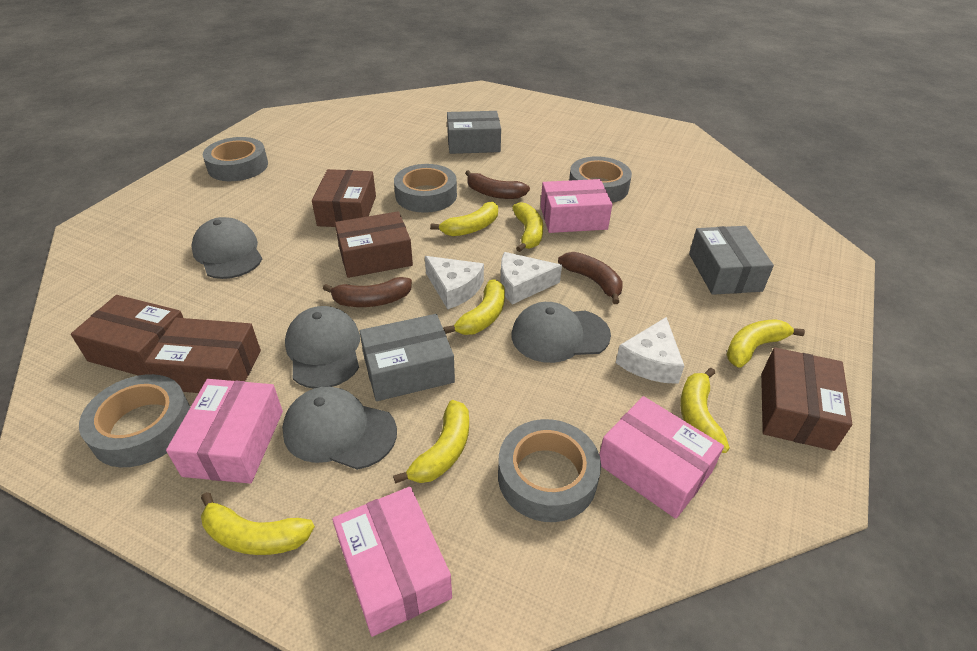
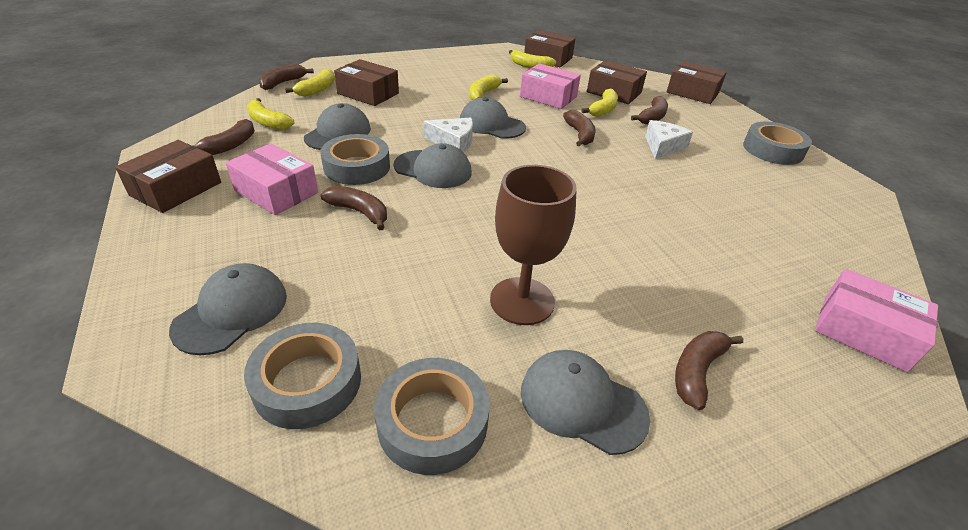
brown banana: [323,277,412,307] [465,170,530,199] [558,252,623,304] = 3 -> [192,119,255,155] [259,64,314,90] [321,186,387,230] [563,110,595,146] [631,96,668,124] [675,331,743,410] = 6
brown goblet: none = 0 -> [490,165,577,325] = 1
grey box: [359,314,455,401] [447,111,501,154] [689,226,774,295] = 3 -> none = 0
grey cap: [191,217,262,279] [282,387,397,470] [285,306,360,388] [512,302,611,363] = 4 -> [169,263,287,355] [304,103,371,150] [393,143,472,188] [460,97,526,139] [521,350,650,455] = 5
grey tape: [79,374,190,467] [203,137,268,181] [394,164,457,213] [498,419,601,522] [569,156,632,203] = 5 -> [244,323,361,429] [320,134,390,185] [374,358,490,475] [743,122,812,165] = 4
pink box: [166,379,283,484] [332,487,452,637] [540,179,612,233] [599,396,724,519] = 4 -> [226,143,318,215] [520,63,581,109] [815,269,938,372] = 3
white cheese: [425,256,484,309] [500,252,562,304] [616,317,684,384] = 3 -> [423,118,473,153] [645,120,693,159] = 2
yellow banana: [201,492,315,555] [393,400,469,484] [430,202,498,236] [443,280,505,335] [512,202,543,252] [680,368,730,453] [726,319,805,368] = 7 -> [247,98,294,130] [285,69,335,96] [469,75,508,100] [509,50,556,68] [582,89,618,117] = 5

